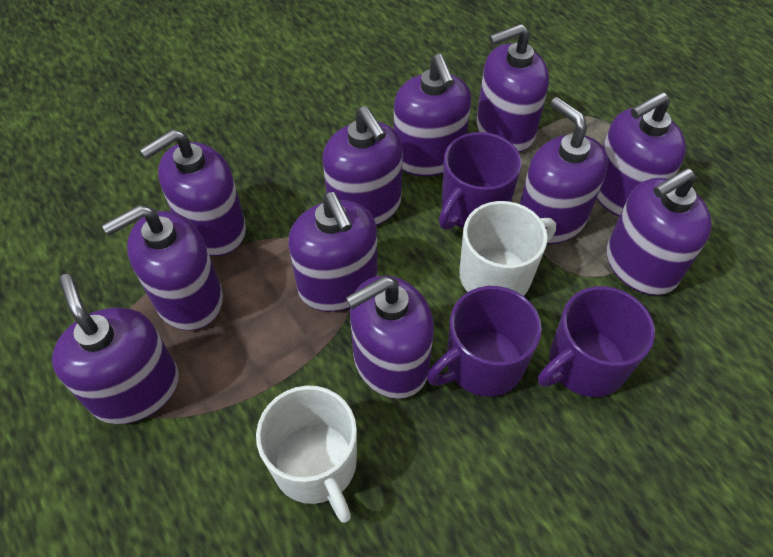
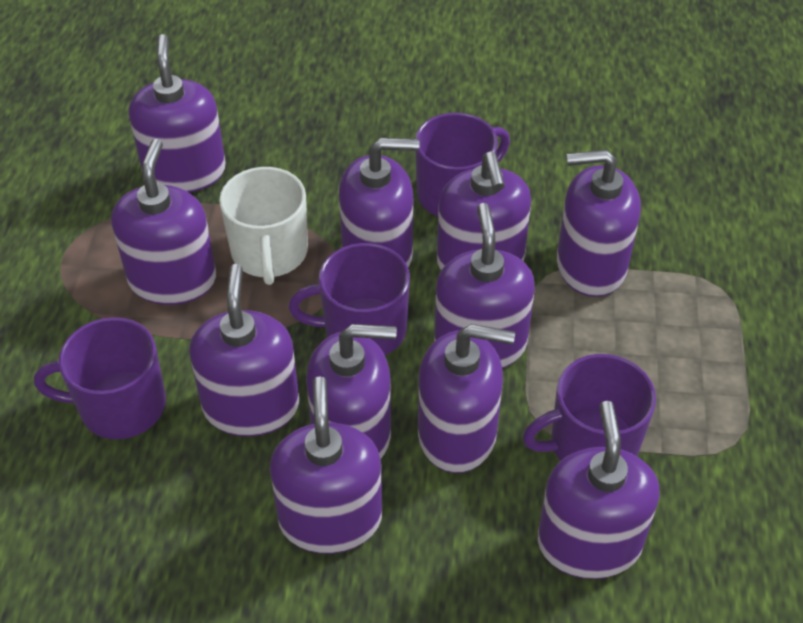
purple mug: [427,286,542,397] [439,132,522,230] [538,286,655,397] = 3 -> [34,317,166,439] [289,243,410,355] [415,113,510,216] [523,354,656,461] = 4
white mug: [256,386,357,523] [460,201,556,296] = 2 -> [219,167,308,285] = 1

